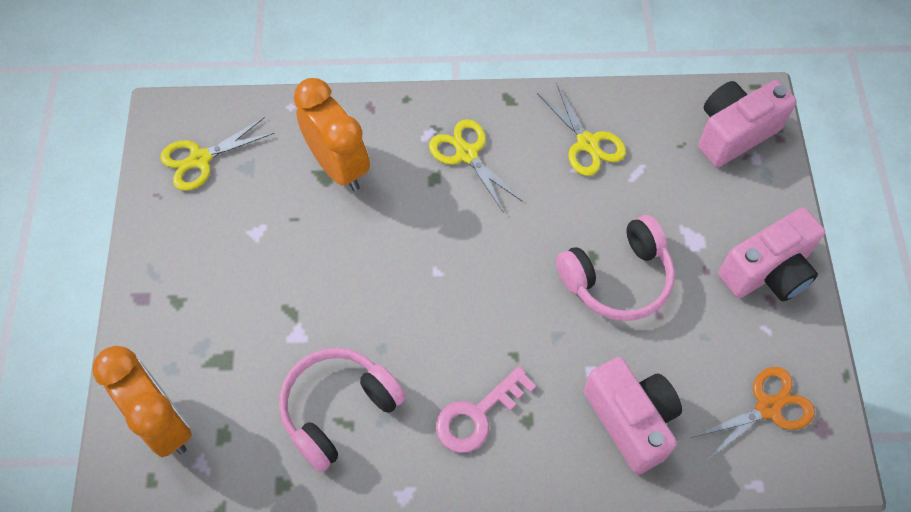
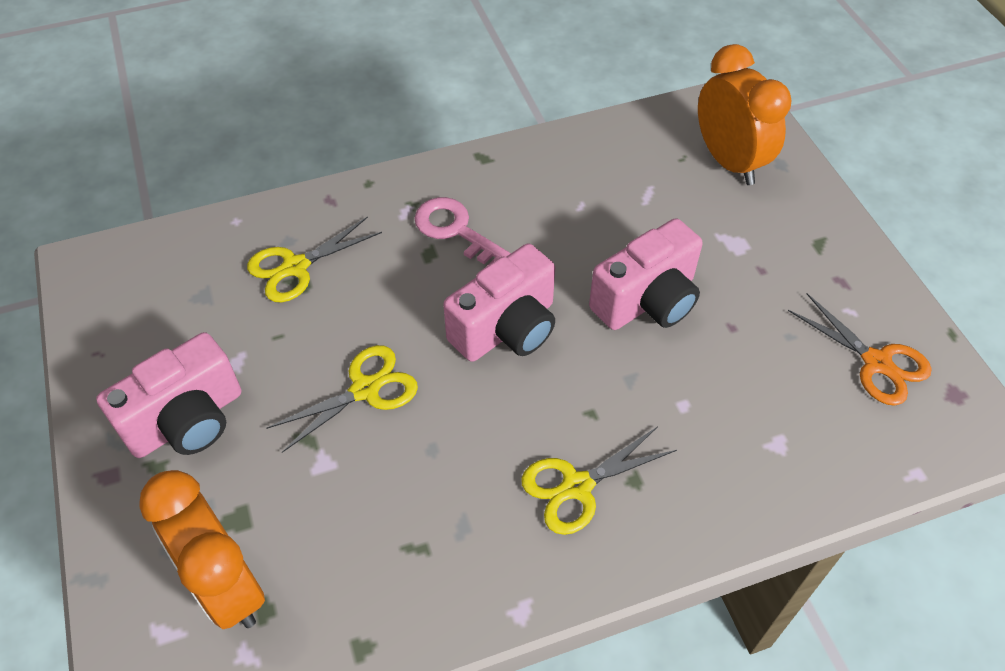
pink headphones: [279,348,406,472] [556,215,675,321] = 2 -> none = 0

